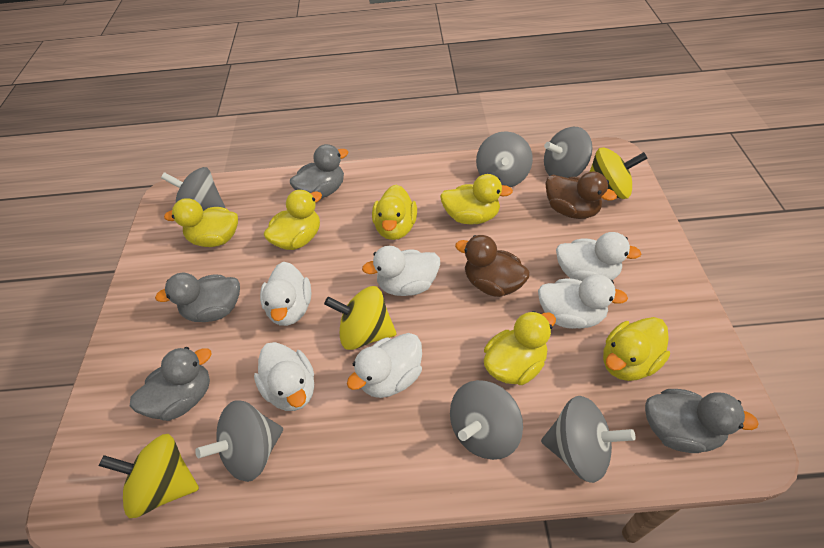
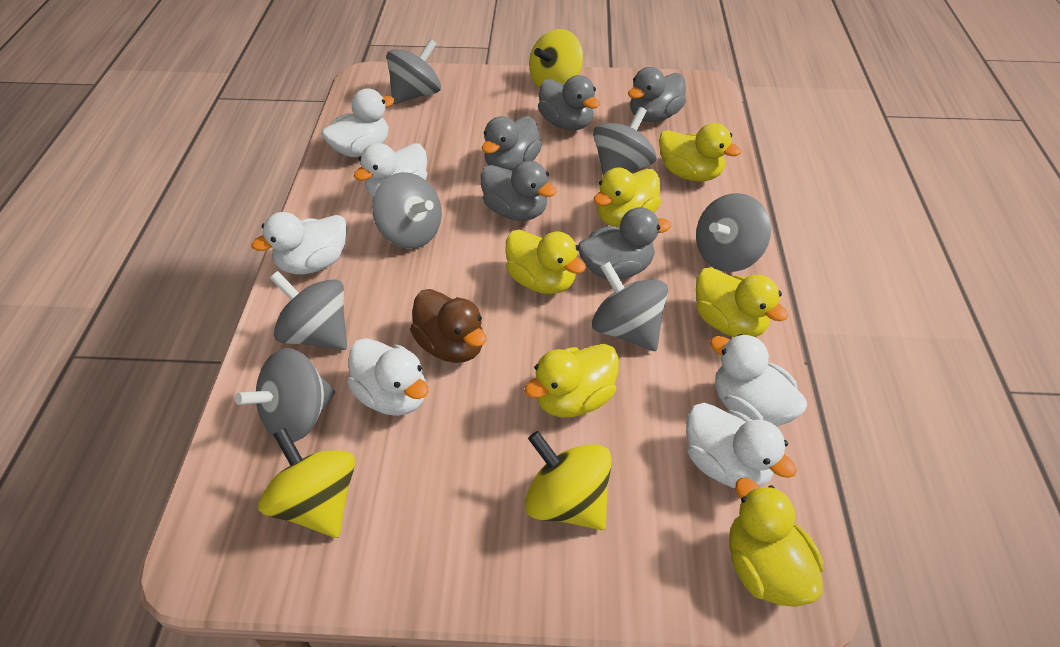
brown duck: [455,235,530,297] [545,172,617,219] = 2 -> [410,289,486,363] = 1
grey duck: [130,347,212,421] [155,273,240,322] [290,144,348,198] [645,389,759,453] = 4 -> [480,161,557,221] [482,116,542,171] [538,75,600,130] [578,207,671,279] [628,67,686,122] = 5
grey spinning top: [161,167,225,211] [195,400,283,482] [450,380,523,460] [476,131,533,187] [541,396,636,483] [544,127,593,178] = 6 -> [235,348,335,443] [270,271,347,350] [372,172,442,249] [387,39,441,104] [592,262,668,351] [593,107,657,175] [696,193,771,272] = 7

